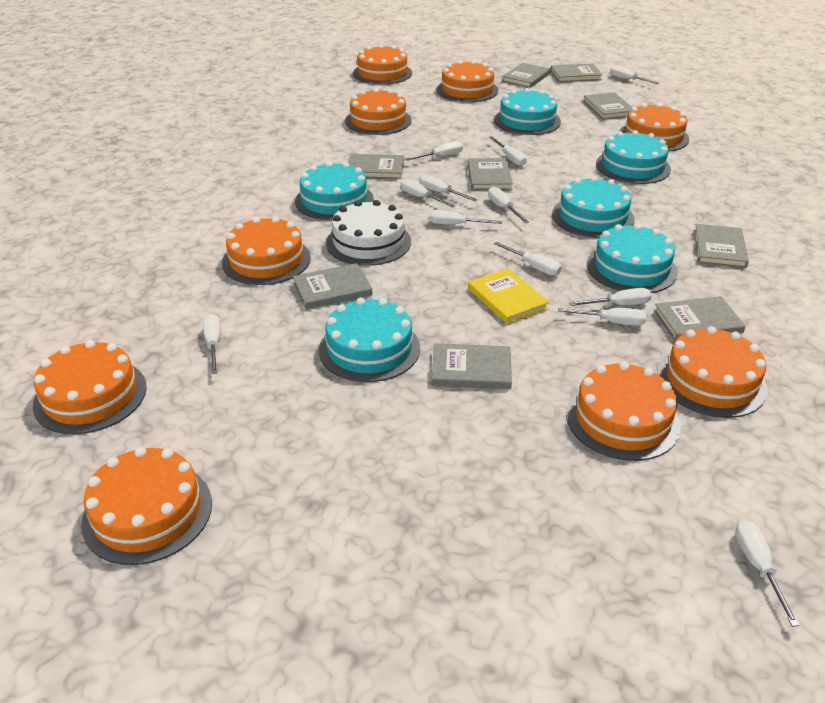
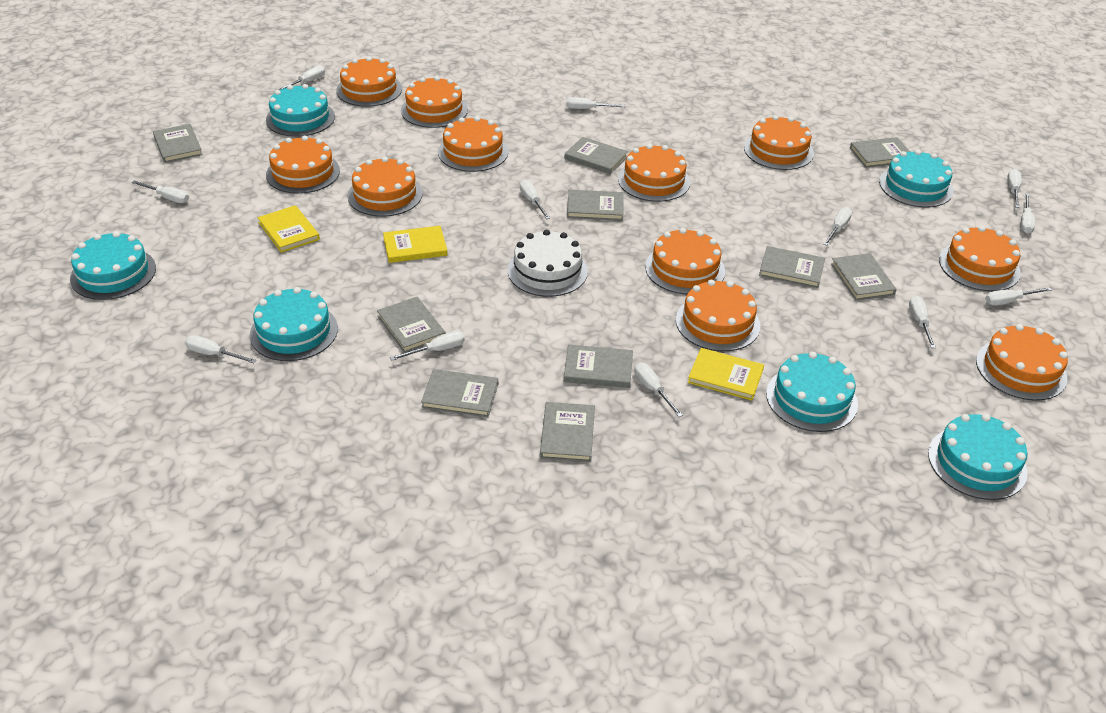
grey book: [293,263,373,309] [348,154,404,179] [432,343,512,389] [468,158,513,190] [502,63,550,88] [550,63,602,82] [583,92,632,120] [654,296,746,341] [694,224,749,268] = 9 -> [153,124,203,163] [377,297,446,353] [421,369,498,417] [540,402,595,462] [564,345,633,388] [565,137,628,174] [567,189,624,221] [759,246,825,288] [831,253,897,300] [850,137,910,168] = 10
orange cake: [33,340,147,434] [81,447,212,565] [222,216,311,285] [345,88,412,135] [353,44,412,85] [437,60,498,102] [566,362,681,461] [619,103,689,152] [657,326,768,418] = 9 -> [266,136,340,194] [336,56,402,107] [347,157,422,217] [401,76,468,128] [438,116,508,172] [618,144,690,202] [645,228,725,294] [676,279,760,351] [744,115,814,170] [939,226,1021,291] [976,324,1068,401] = 11
yellow book: [468,268,549,324] = 1 -> [258,205,320,253] [383,226,448,263] [688,348,764,401] = 3

